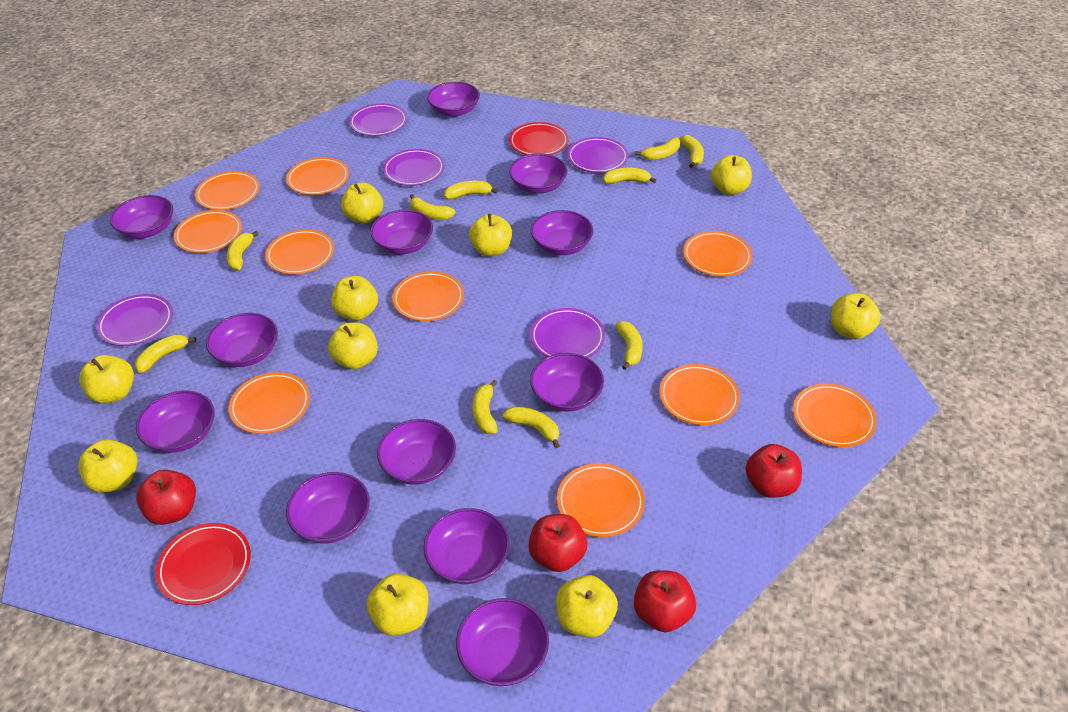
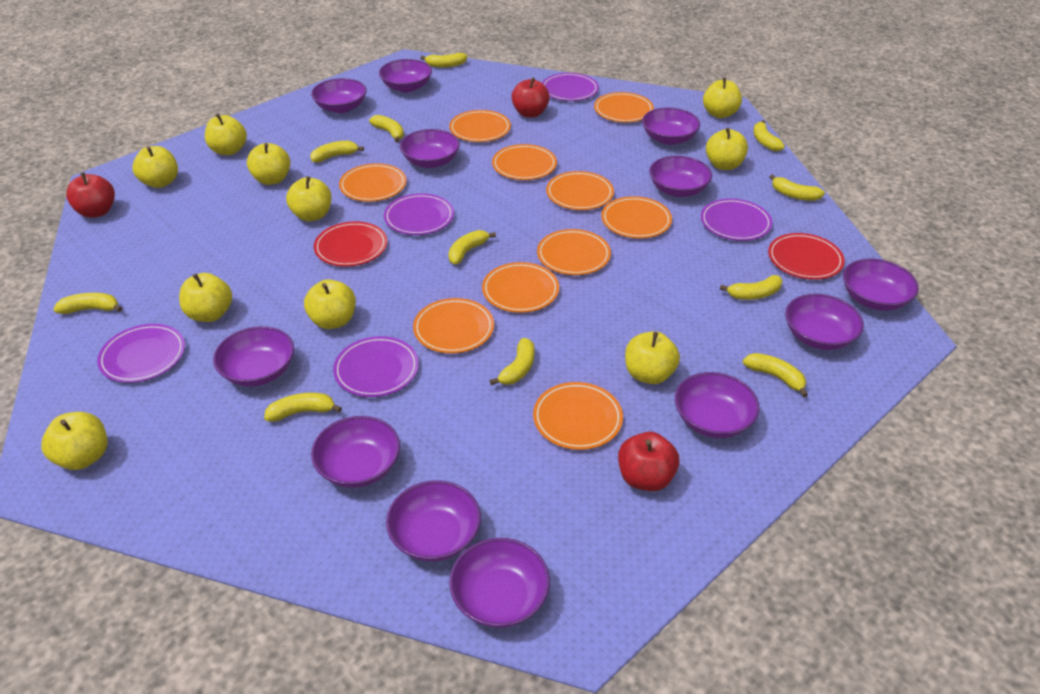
red apple: [136,470,196,525] [528,514,587,572] [634,570,696,632] [746,444,802,498] = 4 -> [66,172,115,218] [512,77,550,117] [618,432,679,491] = 3
yellow banana: [135,334,196,373] [227,231,259,271] [410,194,455,219] [444,181,498,200] [472,380,498,434] [503,406,560,448] [603,168,657,184] [616,321,643,370] [635,138,680,160] [680,135,704,168] = 10 -> [53,293,122,314] [264,393,342,422] [310,141,364,162] [369,115,404,142] [421,53,467,68] [448,230,496,265] [490,338,534,385] [720,275,783,300] [743,353,808,397] [753,120,785,151] [770,174,825,201] = 11

